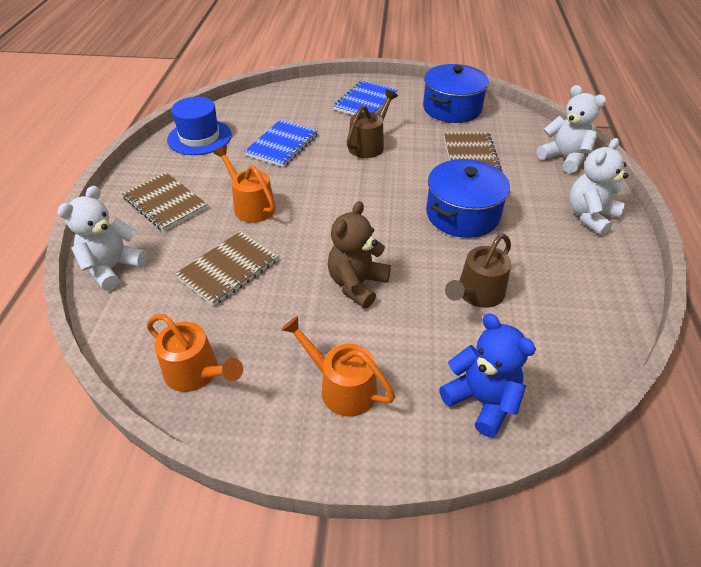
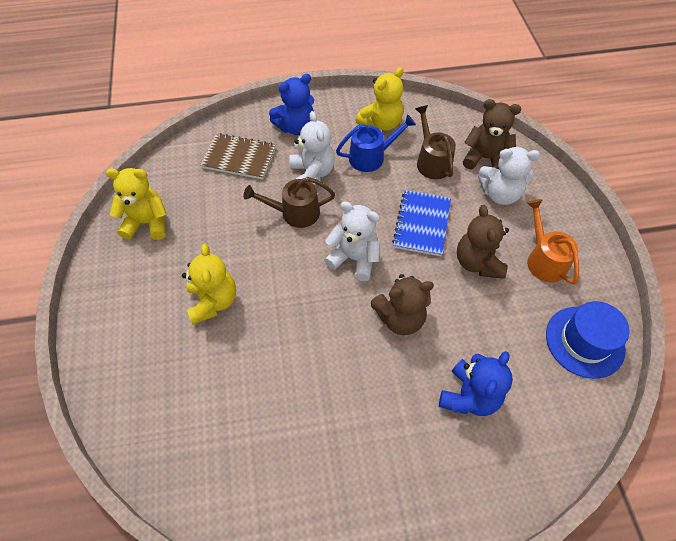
blue notebook: [244,119,318,167] [333,80,397,115] = 2 -> [392,190,451,256] = 1
blue pot: [423,64,489,123] [426,159,510,238] = 2 -> none = 0
blue teddy bear: [439,314,536,437] = 1 -> [269,74,314,135] [439,351,513,416] = 2
blue watering can: none = 0 -> [336,114,416,172] = 1
brown notebook: [122,172,208,232] [175,231,278,306] [444,132,501,169] = 3 -> [200,133,276,180] = 1
brown teddy bear: [327,201,391,308] = 1 -> [370,274,434,335] [457,205,509,279] [463,99,522,169] = 3
orange watering can: [147,314,243,392] [213,146,275,223] [281,316,395,417] = 3 -> [527,199,579,285] = 1
yellow teddy bear: none = 0 -> [106,168,167,240] [182,243,236,325] [356,67,403,131] = 3

